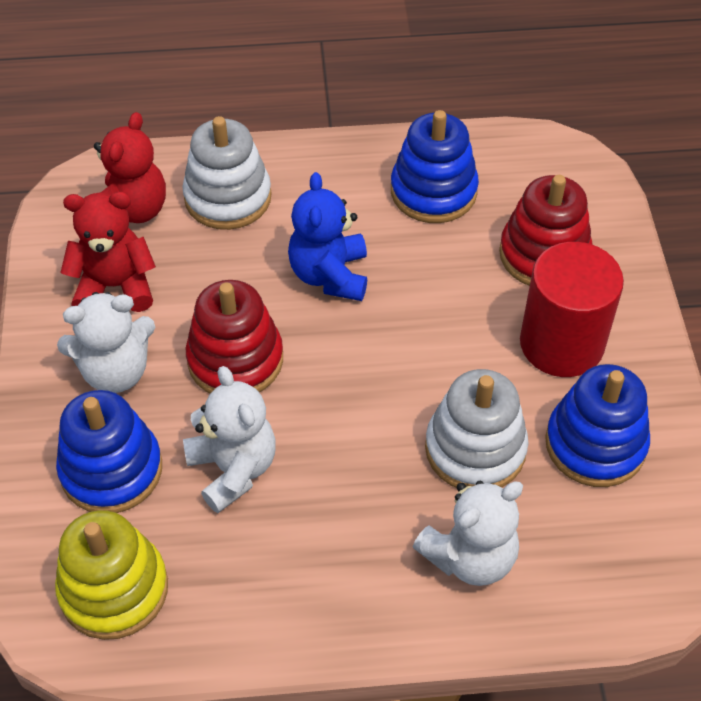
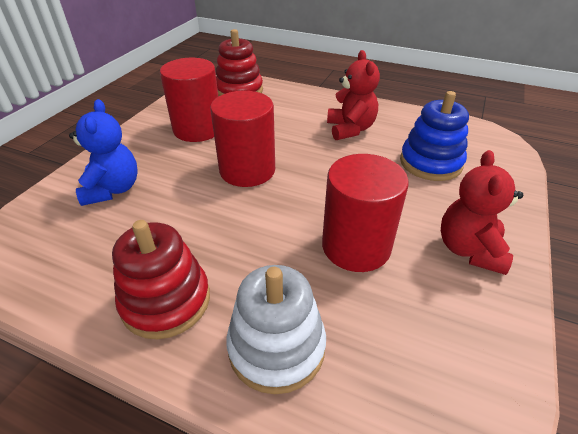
blue stacking toy: [56,390,162,513] [391,110,479,223] [545,364,650,487] = 3 -> [400,91,469,181] = 1
red cylinder: [520,242,624,377] = 1 -> [160,58,218,142] [210,91,275,187] [322,154,409,272] = 3
white stacking toy: [182,116,272,230] [425,369,529,488] = 2 -> [226,265,326,394] = 1
white teddy bear: [57,292,155,393] [183,366,276,513] [413,480,523,586] = 3 -> none = 0
yellow stacking toy: [55,510,168,640] = 1 -> none = 0

